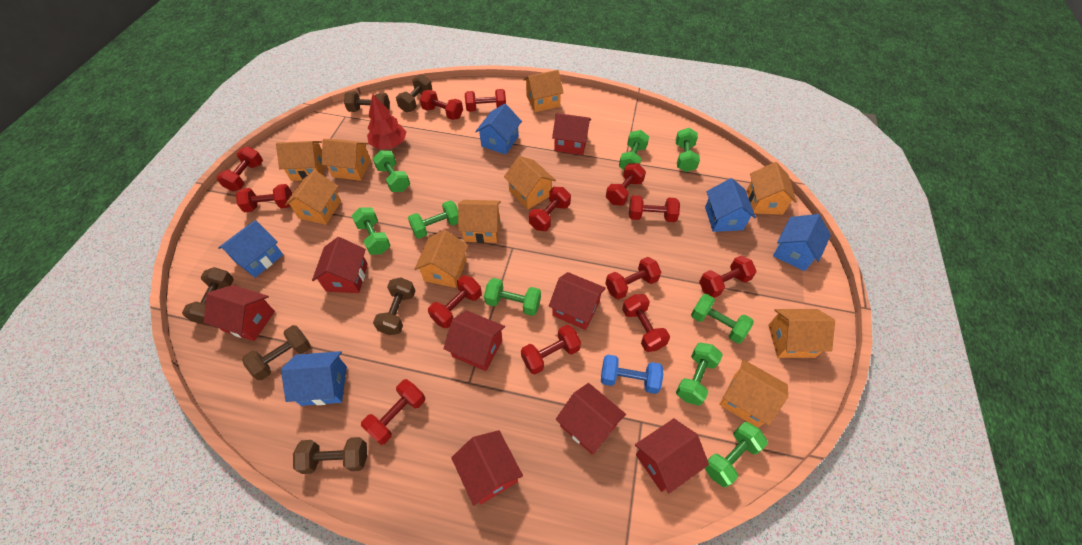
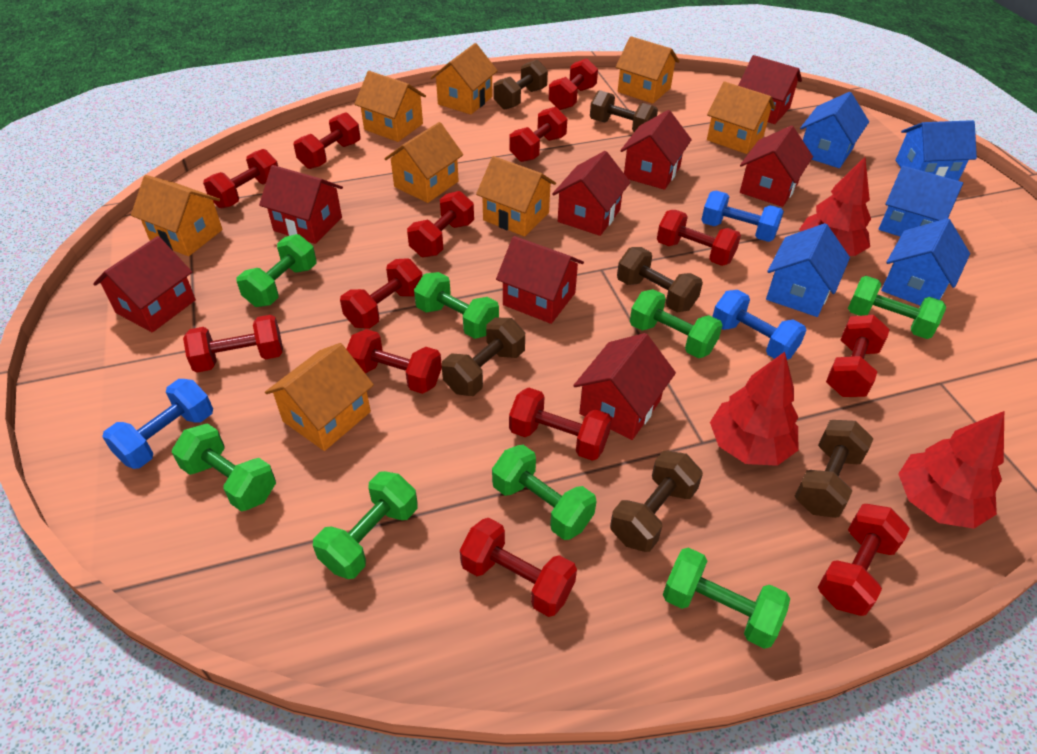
blue dumbbell: [601,354,663,394] = 1 -> [102,379,213,469] [701,191,784,242] [712,290,806,360] = 3
green dumbbell: [352,207,391,255] [373,150,410,192] [408,200,458,239] [484,278,541,316] [619,130,649,170] [676,128,700,172] [676,343,723,406] [691,294,754,344] [704,422,768,487] = 9 -> [172,423,276,512] [237,234,317,307] [313,471,418,579] [414,272,499,339] [492,445,596,540] [630,289,723,358] [663,547,790,649] [848,276,946,339] = 8
orange house: [276,141,325,181] [285,170,341,225] [322,139,371,181] [414,230,468,288] [458,200,501,243] [504,156,556,209] [523,70,564,112] [719,359,788,428] [747,162,797,215] [768,309,835,358] = 10 -> [131,175,223,256] [265,343,374,451] [355,71,426,142] [384,122,463,203] [430,43,498,114] [476,156,556,237] [616,36,680,104] [707,81,776,154] = 8
red tree: [367,94,406,149] = 1 -> [710,352,798,466] [799,157,871,256] [898,411,1004,529] = 3

